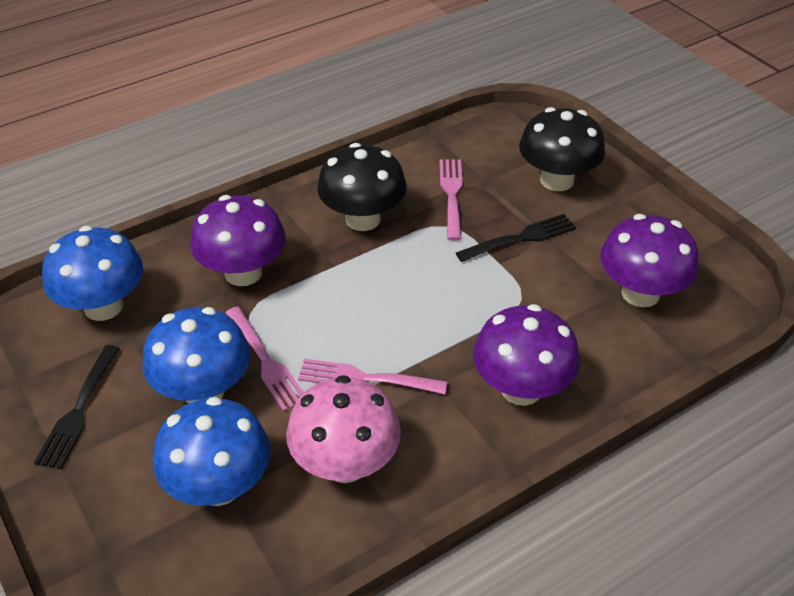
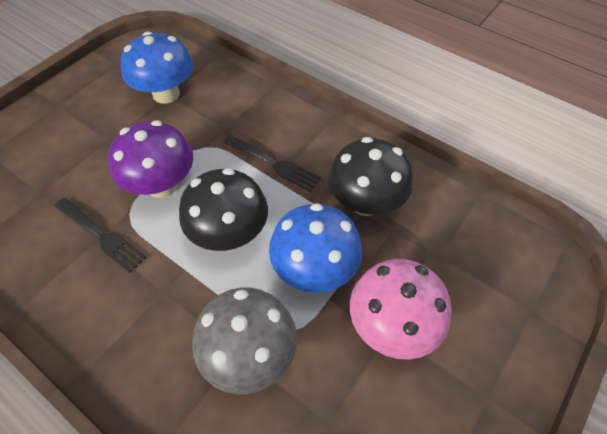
blue mushroom: [42,226,143,321] [143,307,250,404] [153,397,270,506] = 3 -> [121,32,193,104] [269,203,362,293] = 2
grey mushroom: none = 0 -> [192,288,297,394] = 1
pink fork: [225,307,304,412] [298,359,447,394] [440,159,463,240] = 3 -> none = 0
purple mushroom: [190,195,286,286] [473,304,580,406] [600,214,699,307] = 3 -> [108,120,193,198] = 1

